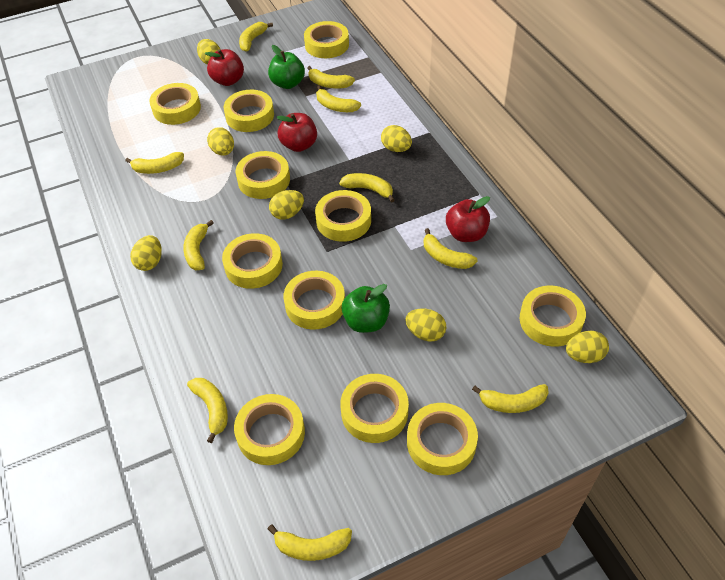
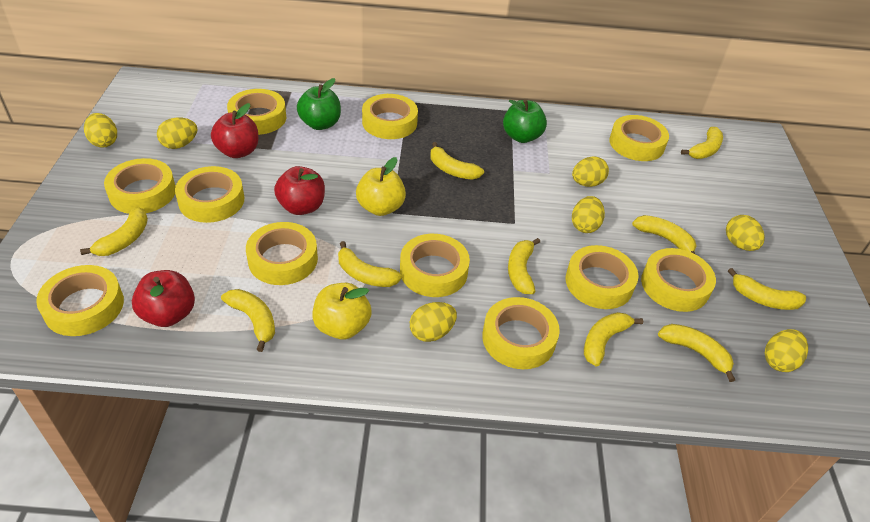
yellow apple: none = 0 -> [312,283,372,339] [356,157,406,216] = 2

